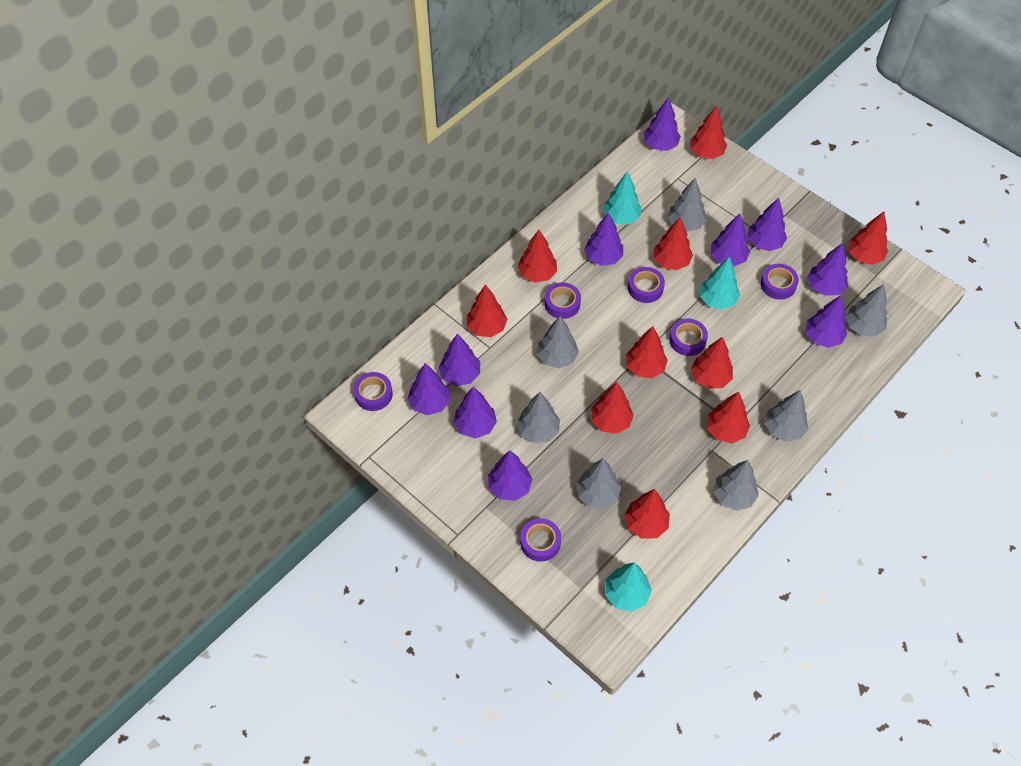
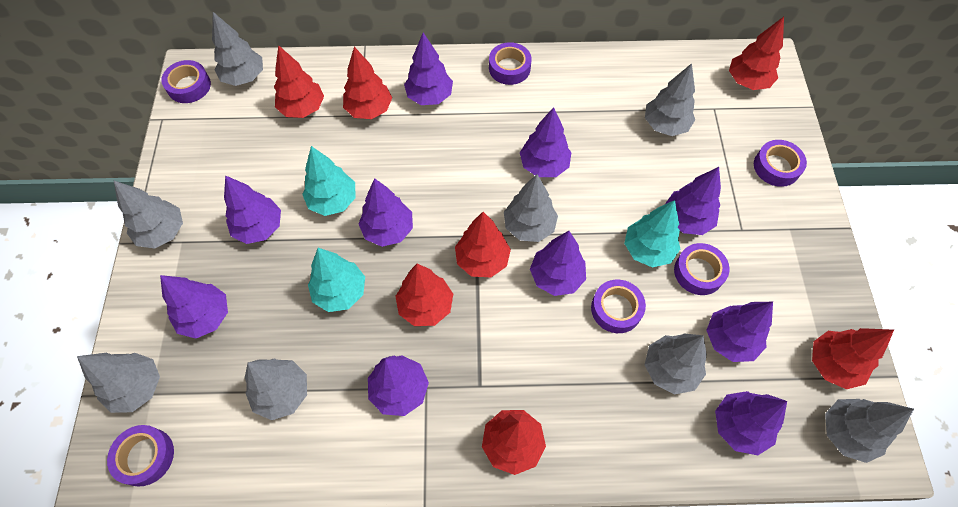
grey tree: [517,392,560,443] [537,316,579,369] [576,458,621,509] [668,178,707,232] [713,460,759,511] [765,390,808,442] [846,284,888,337] = 7 -> [77,353,160,413] [114,181,183,249] [212,12,263,86] [245,358,307,420] [504,174,558,242] [645,63,695,136] [645,334,707,395] [825,399,914,463] = 8
red tree: [467,284,507,337] [518,230,557,283] [591,382,634,434] [624,489,670,539] [626,326,668,378] [654,217,693,270] [690,105,727,159] [691,337,733,389] [707,392,750,443] [849,212,888,265] = 10 -> [274,45,324,118] [343,47,392,119] [396,264,453,326] [455,212,511,277] [482,410,546,475] [729,17,784,90] [812,328,894,389] = 7

